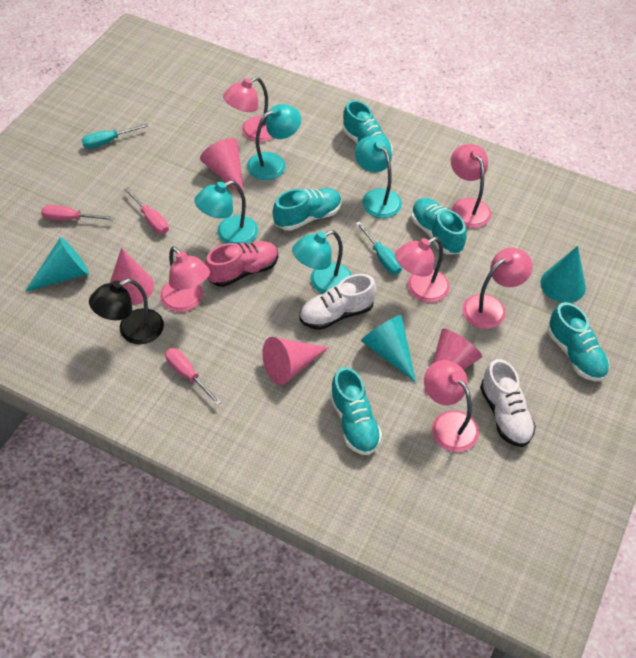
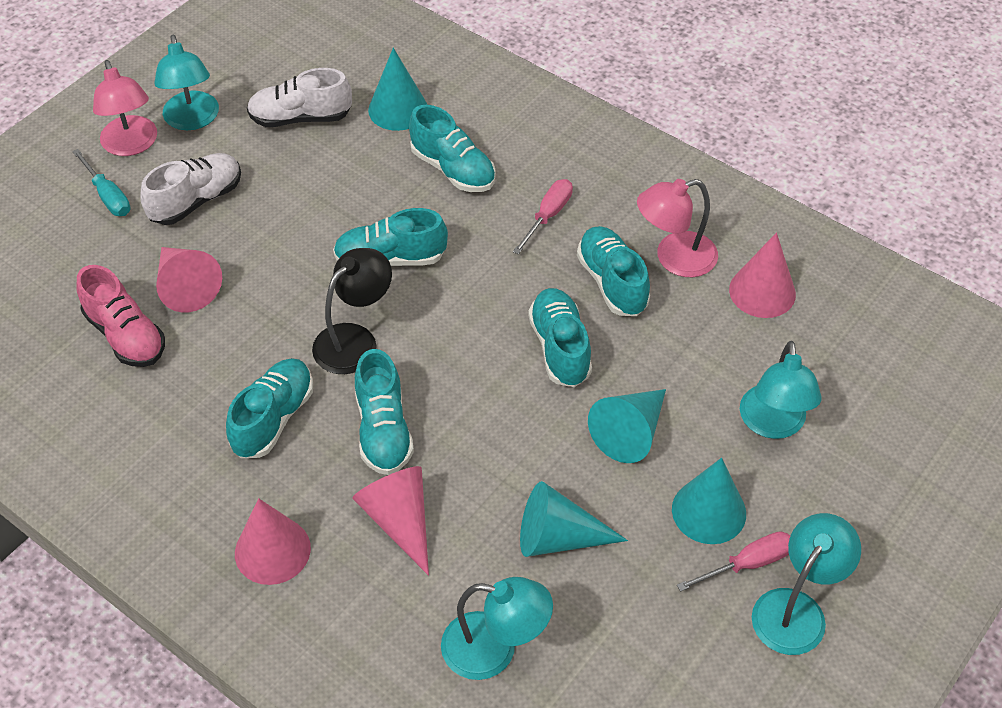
pink lamp: [160,246,210,312] [223,77,273,142] [395,237,450,303] [424,360,479,452] [451,144,491,228] [462,248,533,329] = 6 -> [93,60,157,156] [637,179,718,277] = 2
pink screwdriver: [41,205,114,221] [124,187,169,234] [165,348,221,405] = 3 -> [513,179,573,255] [677,531,790,592] = 2
turquoise cone: [25,237,89,292] [361,315,416,383] [540,246,586,303] = 3 -> [368,48,427,131] [520,481,628,557] [588,389,666,463] [672,458,746,544] = 4
turquoise screwdriver: [82,123,149,149] [356,222,402,274] = 2 -> [72,149,130,216] = 1
turquoise shoe: [273,188,342,231] [330,367,382,455] [342,100,393,153] [411,198,467,255] [547,302,609,381] = 5 -> [226,358,313,458] [333,208,448,266] [355,349,414,475] [409,105,496,192] [528,288,592,387] [577,226,650,316] = 6

